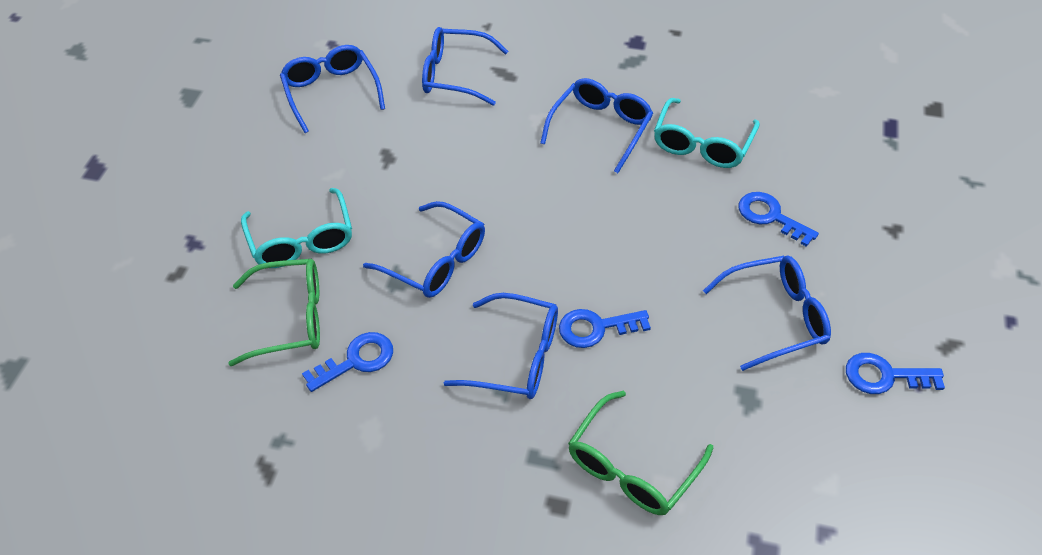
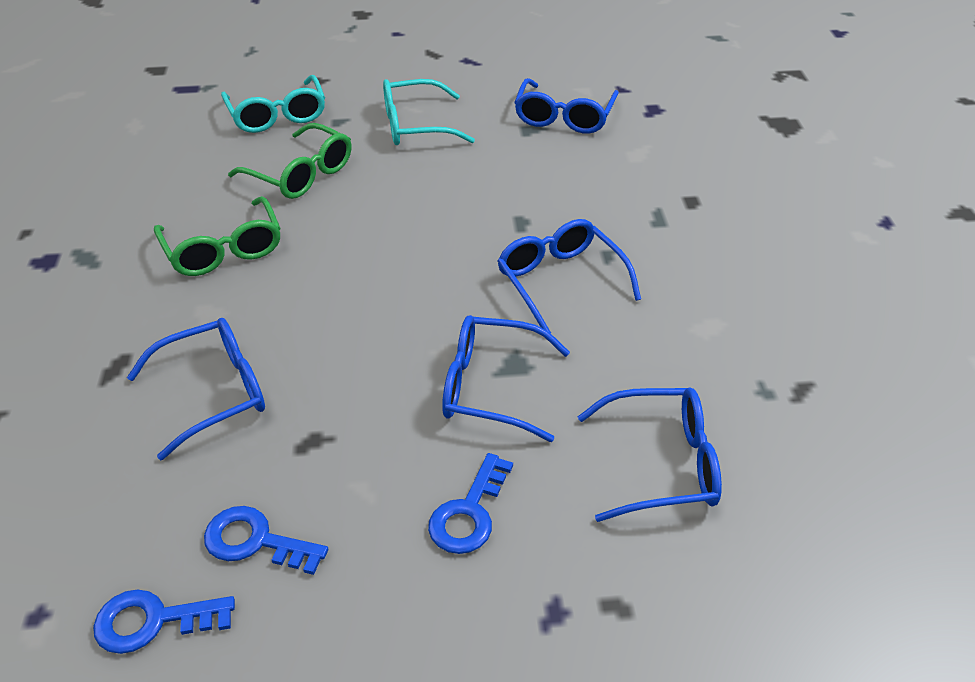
blue glasses: [280,45,385,133] [363,201,485,298] [422,27,508,106] [444,293,558,399] [540,78,653,173] [703,256,831,371] = 6 -> [127,318,265,460] [442,315,570,442] [497,219,641,333] [514,78,619,134] [577,387,722,522] = 5
blue key: [302,332,393,392] [559,309,651,348] [739,192,819,247] [846,353,945,394] = 4 -> [93,590,235,654] [204,506,328,575] [428,453,513,554] = 3

